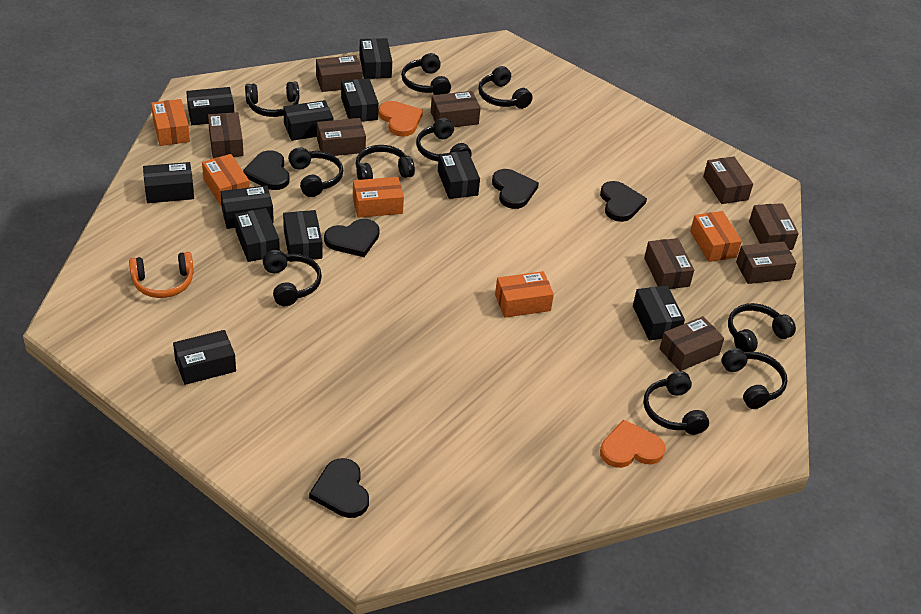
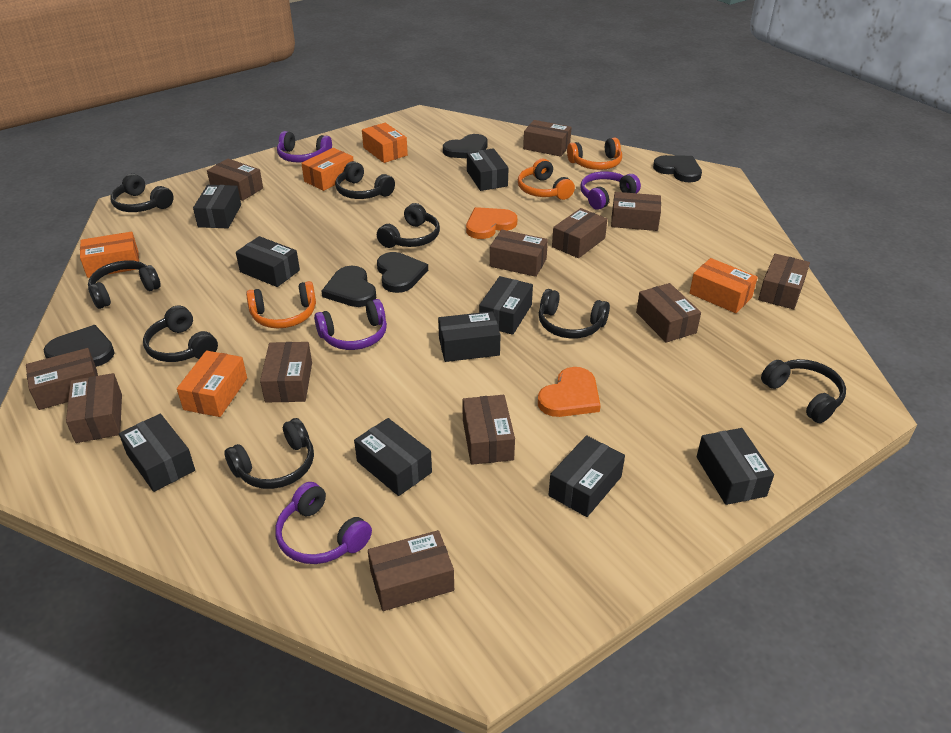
black box: [143,162,194,203] [173,330,236,385] [186,87,234,125] [221,185,274,229] [235,208,280,262] [283,100,333,141] [283,210,322,262] [341,78,379,122] [359,38,392,79] [438,151,480,199] [633,285,685,340] = 11 -> [119,414,195,492] [193,185,241,228] [236,236,300,287] [354,418,432,496] [438,311,501,362] [467,148,508,191] [479,276,533,335] [549,435,625,517] [697,428,774,505] = 9
black headphones: [245,81,299,117] [263,250,322,306] [288,147,343,197] [356,145,415,180] [401,53,451,95] [416,118,472,161] [478,66,533,109] [643,371,709,435] [721,348,787,409] [728,303,796,352] = 10 -> [88,260,161,309] [110,173,174,212] [143,306,218,362] [224,418,314,489] [335,161,395,199] [377,203,440,248] [539,289,610,339] [761,359,846,423] = 8
brown box: [208,112,244,158] [316,55,363,92] [317,118,366,156] [431,91,480,127] [644,238,694,289] [659,316,724,371] [703,156,753,204] [736,241,797,284] [749,203,799,250] = 9 -> [26,348,98,410] [66,373,122,443] [207,158,263,201] [260,342,312,403] [368,530,454,611] [462,395,515,465] [490,230,548,277] [523,120,572,157] [552,208,607,258] [611,192,661,231] [636,283,701,343] [758,254,810,309] = 12
orange headphones: [129,252,194,298] = 1 -> [246,281,316,328] [518,159,575,200] [567,138,622,170] = 3
purple headphones: none = 0 -> [275,482,372,564] [277,131,332,163] [314,299,387,350] [580,171,641,210] = 4

